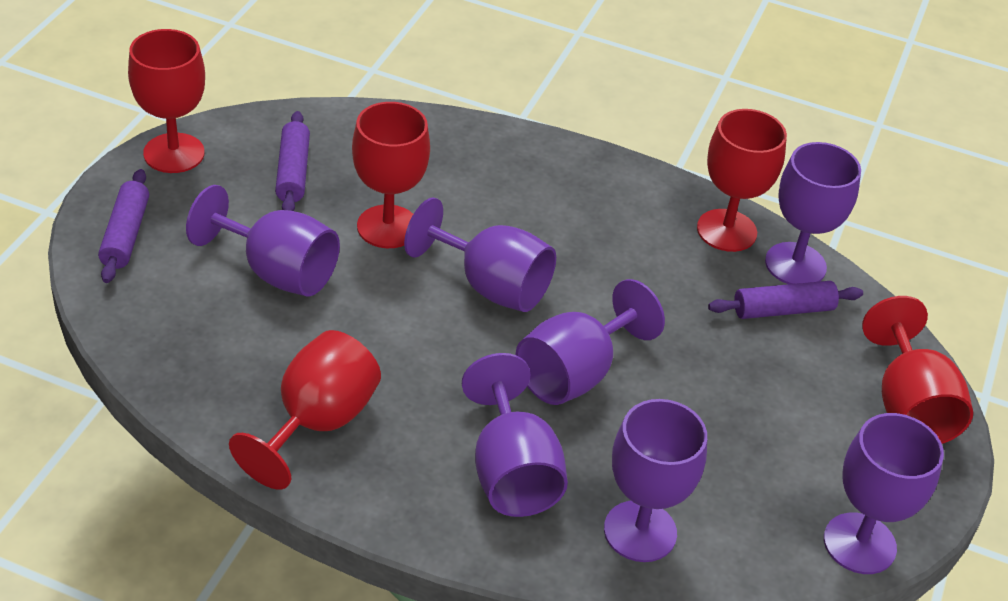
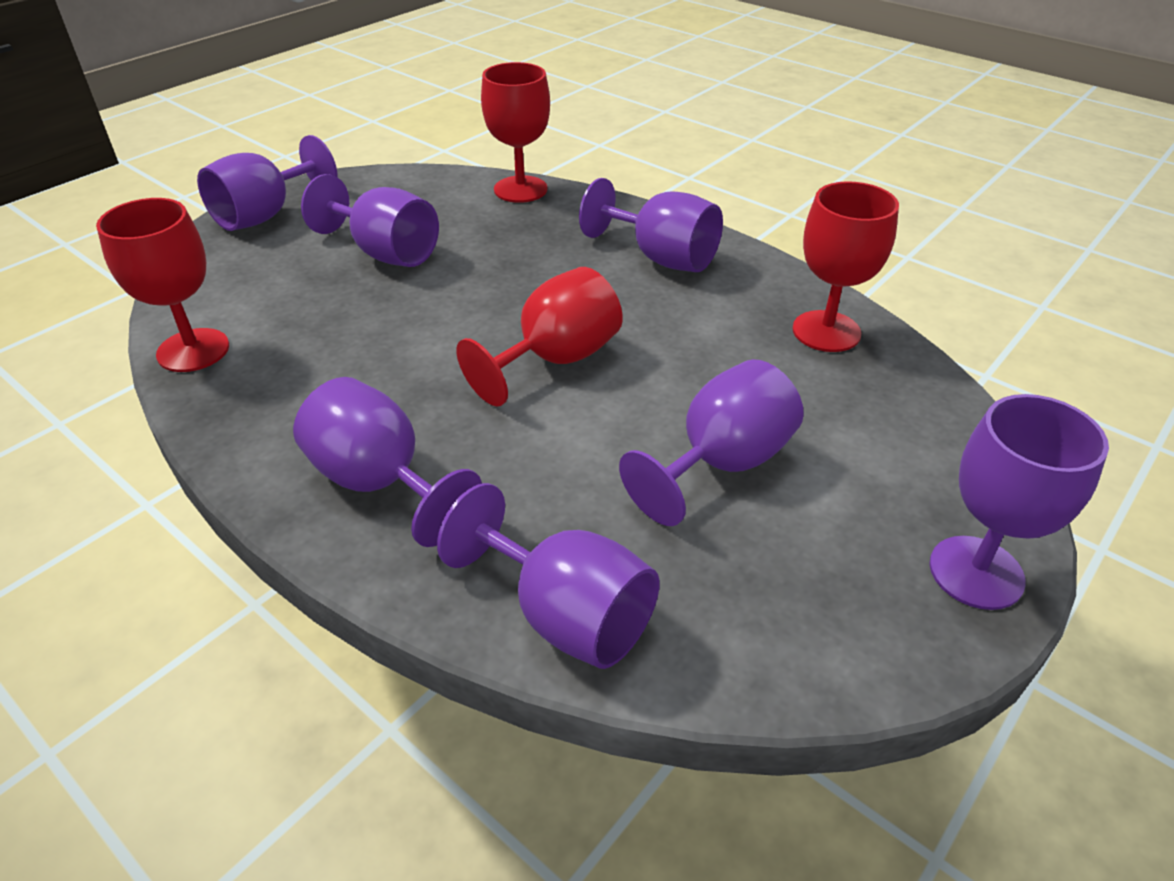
purple rolling pin: [98,169,149,283] [275,111,310,211] [708,281,863,319] = 3 -> none = 0
red goblet: [128,29,205,173] [229,330,381,490] [352,102,430,248] [697,109,787,252] [862,296,973,444] = 5 -> [96,198,229,372] [456,267,623,407] [481,62,550,203] [793,181,899,352] = 4

